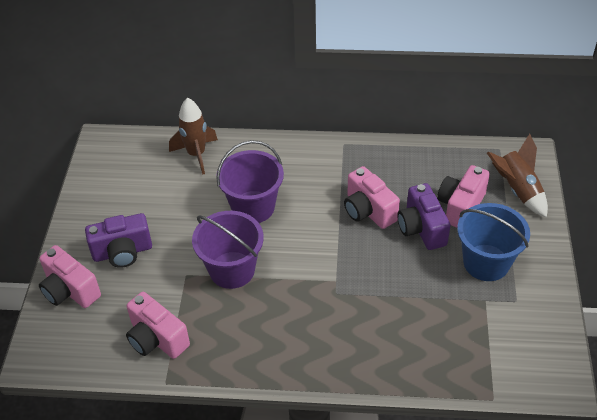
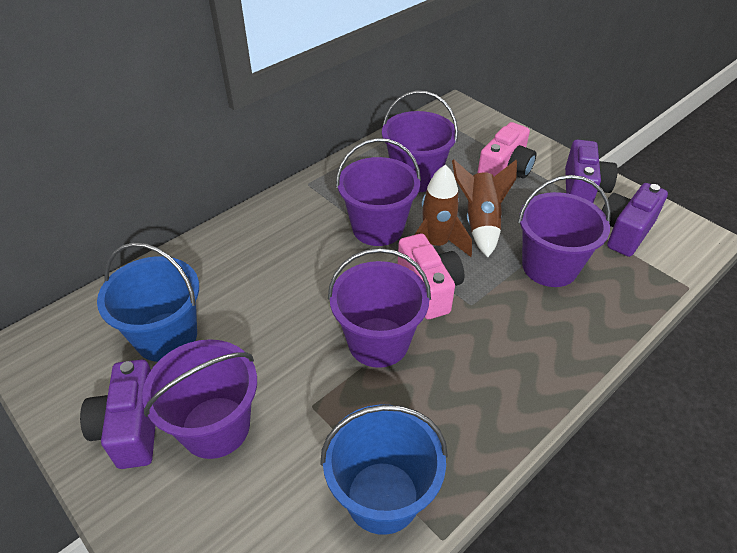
blue bucket: [457,203,530,281] = 1 -> [97,242,199,362] [320,404,448,535] = 2
pink camera: [39,245,101,308] [126,292,190,359] [344,166,400,229] [437,165,490,228] = 4 -> [398,234,464,319] [477,122,536,179] = 2
purple bucket: [192,211,264,289] [216,140,284,223] = 2 -> [142,339,257,459] [328,248,431,368] [336,138,421,246] [382,90,458,192] [518,175,611,287] = 5
purple camera: [85,213,152,268] [397,183,451,250] = 2 -> [80,359,155,469] [565,139,618,203] [602,183,668,257] = 3

